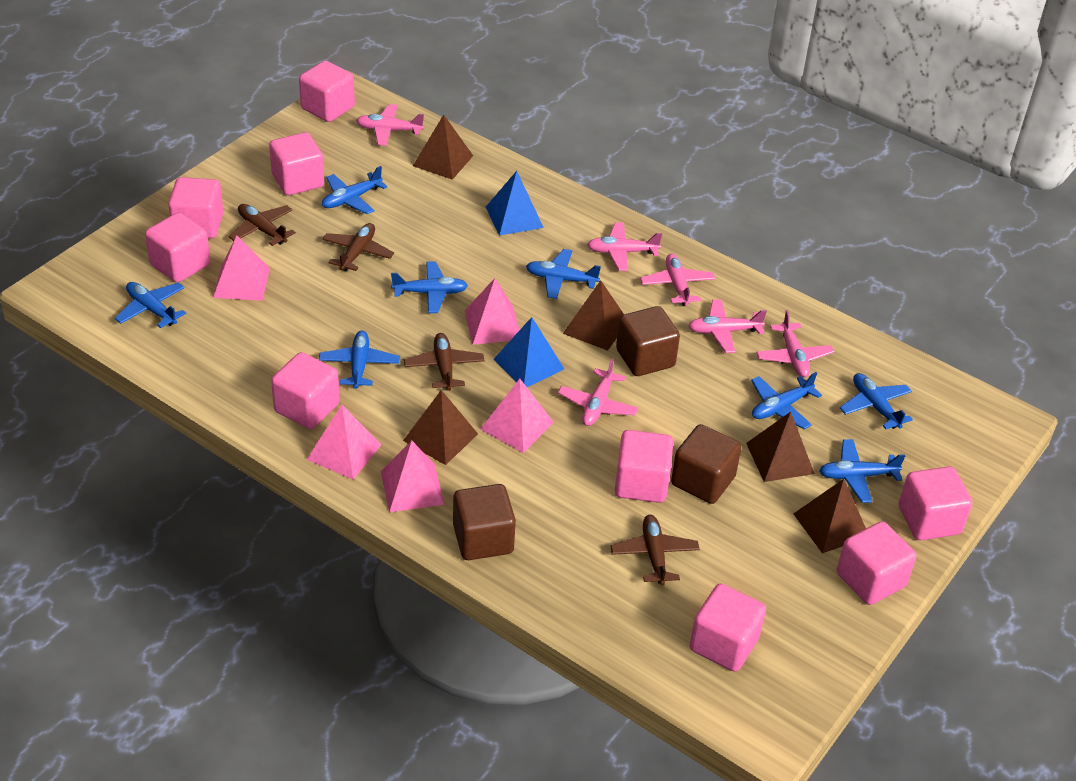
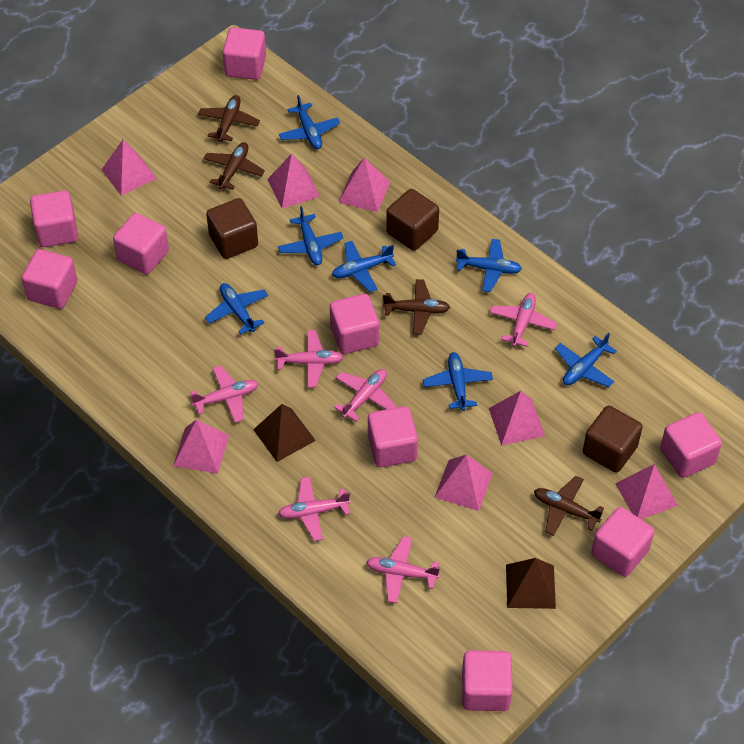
blue plane: [115,282,186,328] [319,331,400,389] [322,166,388,214] [391,262,468,313] [526,249,601,299] [751,372,822,429] [819,439,905,503] [840,373,913,429] = 8 -> [205,283,268,335] [278,206,343,265] [279,95,340,149] [332,241,396,292] [423,352,493,411] [456,239,522,292] [555,333,617,387] = 7
blue pyramid: [486,171,544,236] [493,317,564,387] = 2 -> none = 0
brown pyramid: [403,390,478,465] [413,114,473,180] [563,280,624,351] [746,412,815,482] [793,479,866,553] = 5 -> [253,404,316,462] [506,558,556,609] = 2
pink pyramid: [213,235,270,301] [307,405,382,480] [381,440,445,512] [464,278,519,345] [480,379,554,453] = 5 -> [101,140,157,196] [173,419,229,474] [267,154,320,209] [339,158,390,212] [435,455,493,511] [489,391,545,446] [615,464,678,519] = 7

